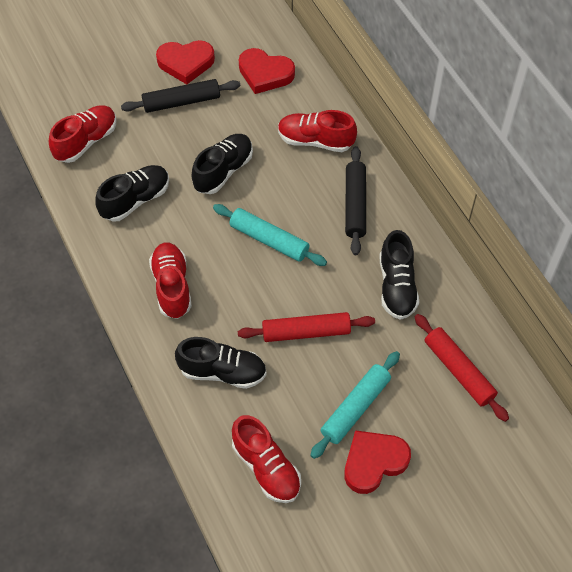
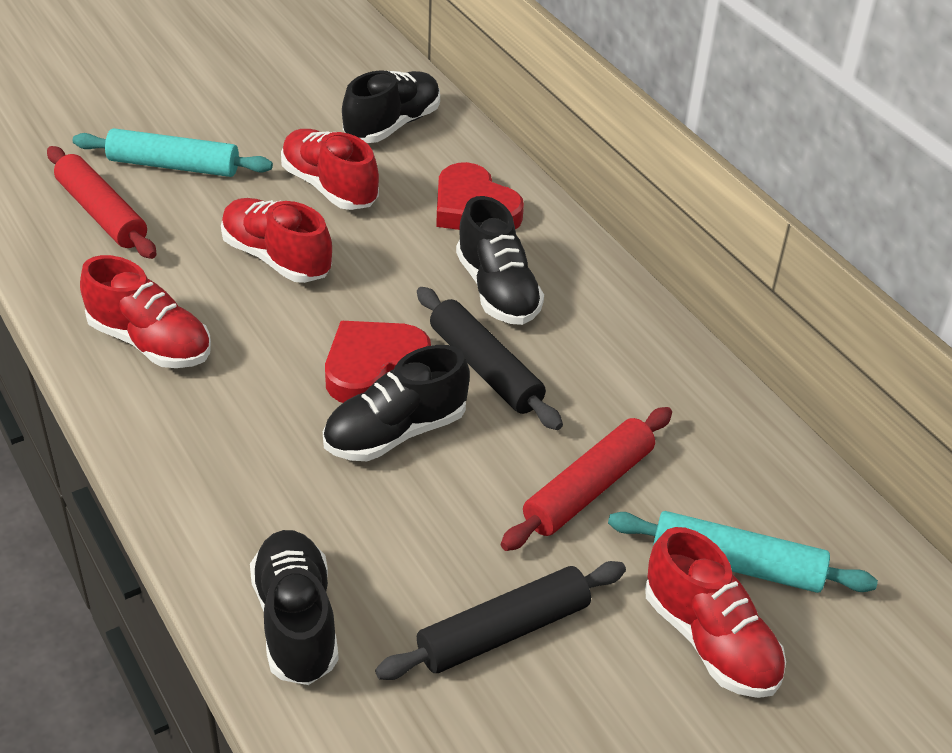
red heart: [156,40,215,84] [239,48,295,94] [344,430,411,494] = 3 -> [325,321,431,403] [436,162,524,230] = 2

